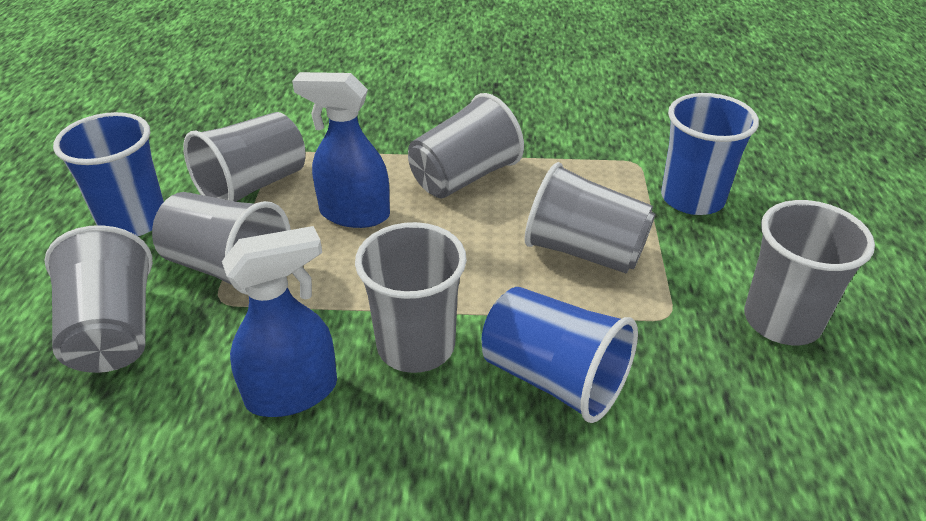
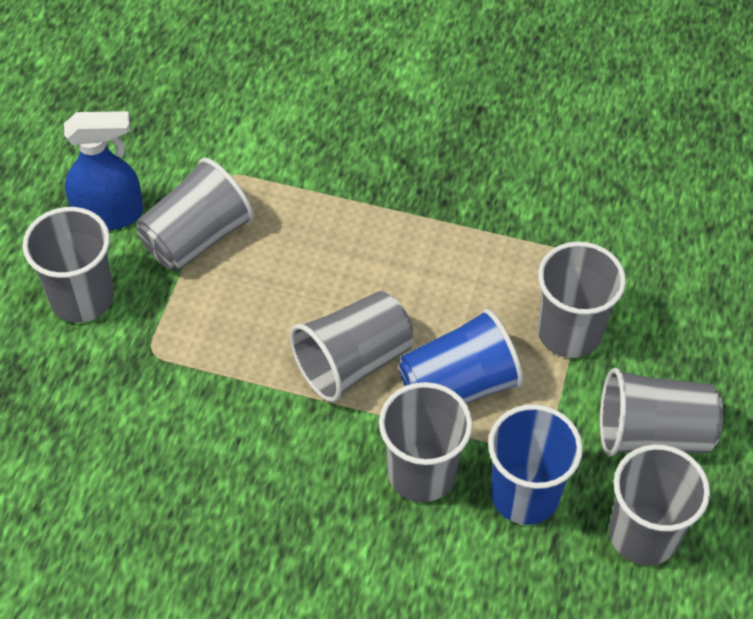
blue cup: [53,112,164,236] [481,287,638,423] [661,93,759,215] = 3 -> [399,309,524,403] [488,404,583,525] = 2
blue spray bottle: [222,226,337,417] [292,72,390,228] = 2 -> [64,111,143,231] = 1

